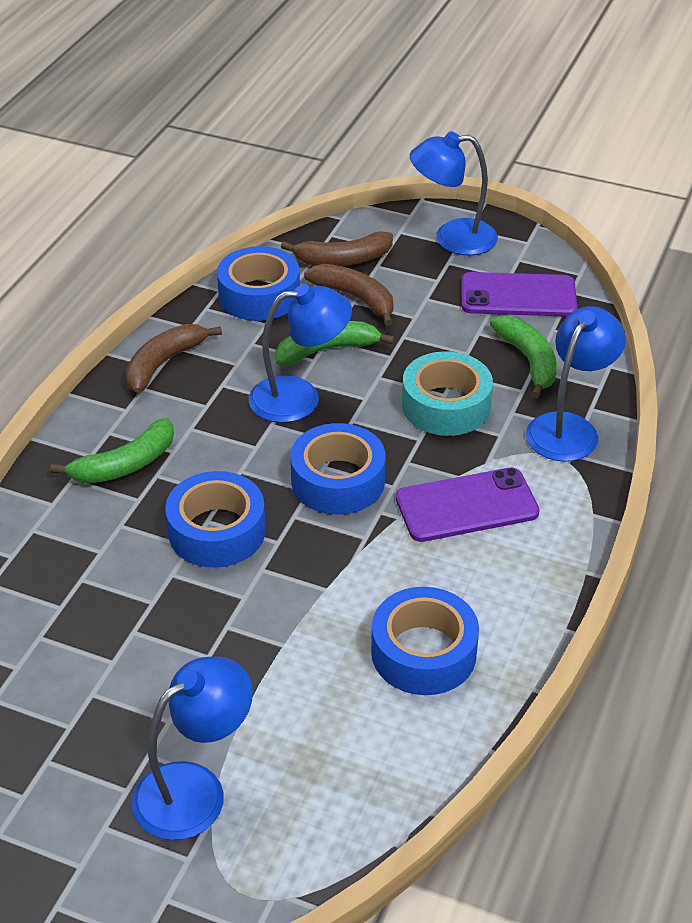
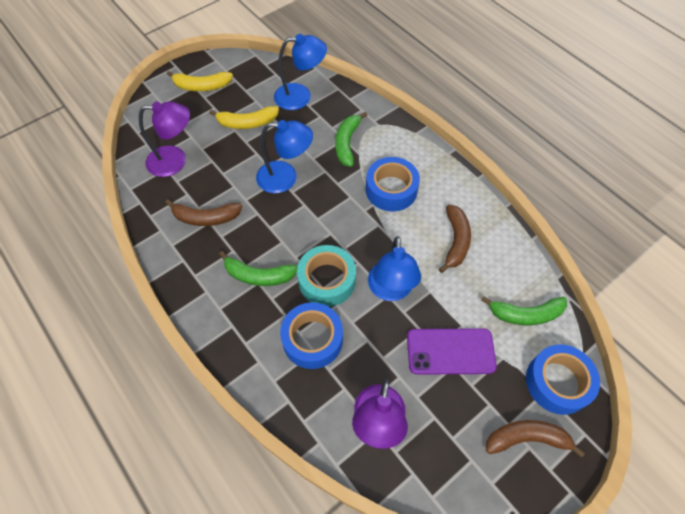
blue lamp: [132,657,253,840] [249,284,352,423] [410,131,498,256] [526,306,626,462] = 4 -> [256,120,313,193] [274,34,327,110] [368,236,421,301] = 3
blue tape: [165,471,266,567] [217,246,300,321] [290,423,386,515] [371,587,479,695] = 4 -> [280,302,343,369] [366,157,420,211] [526,344,600,415] = 3
purple lamp: none = 0 -> [139,101,190,177] [352,378,408,449] = 2
purple phone: [396,468,539,542] [461,272,577,317] = 2 -> [407,328,497,375] = 1
yellow banana: none = 0 -> [167,71,233,91] [209,106,279,129] = 2

